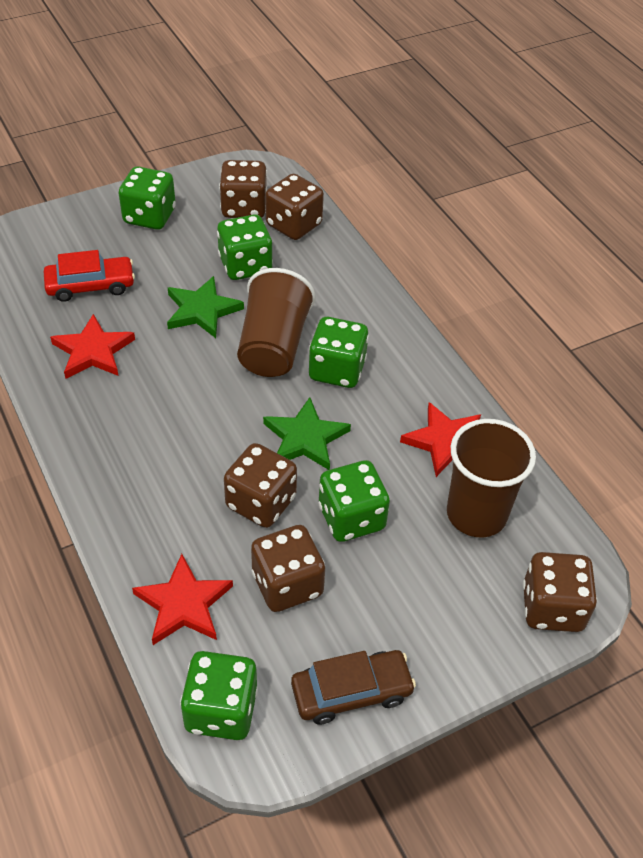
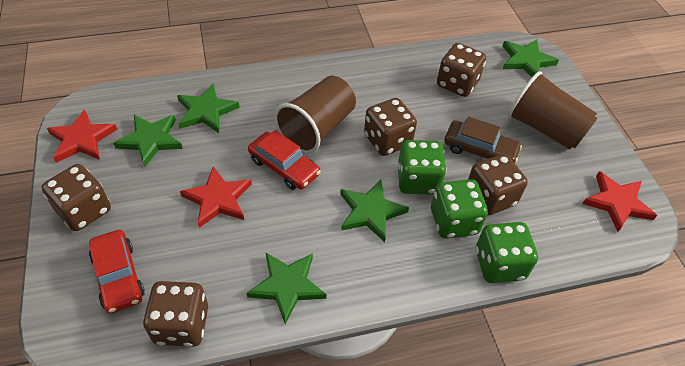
green dice: [119,166,176,230] [180,651,258,740] [217,215,273,280] [309,317,369,388] [319,460,390,542] = 5 -> [397,140,446,195] [431,179,488,239] [476,222,538,283] = 3
green star: [167,276,244,338] [263,397,351,470] = 2 -> [113,115,183,167] [177,83,240,133] [247,253,327,325] [340,179,409,242] [502,39,559,77] = 5
red car: [44,250,135,302] = 1 -> [89,230,145,314] [248,130,321,190] = 2

